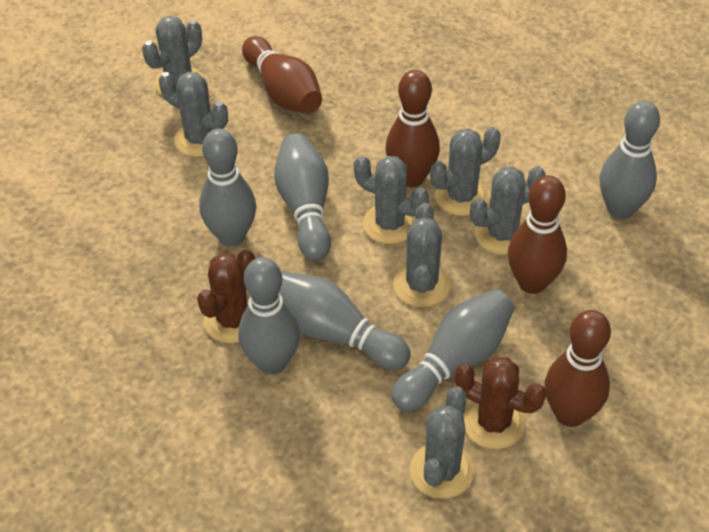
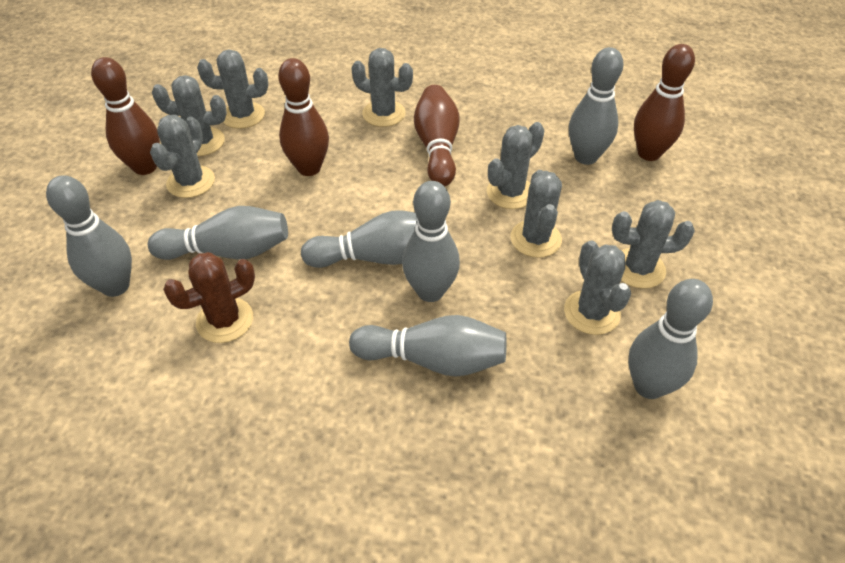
brown cactus: [197,249,255,343] [454,357,547,449] = 2 -> [163,252,255,343] = 1
grey bowling pin: [199,129,256,246] [238,257,300,375] [274,133,331,261] [279,271,411,370] [391,289,514,412] [600,101,660,219] = 6 -> [46,175,132,297] [148,206,288,260] [301,211,418,268] [349,315,507,377] [402,181,460,302] [569,47,623,165] [628,279,713,399] = 7
grey cactus: [142,16,203,96] [159,72,228,157] [354,155,429,244] [393,203,450,307] [410,386,474,499] [430,127,501,216] [470,166,546,255] = 7 -> [150,115,215,198] [152,75,227,156] [197,50,268,129] [351,48,413,127] [487,122,545,209] [510,170,562,258] [564,240,631,335] [612,200,695,289] = 8

